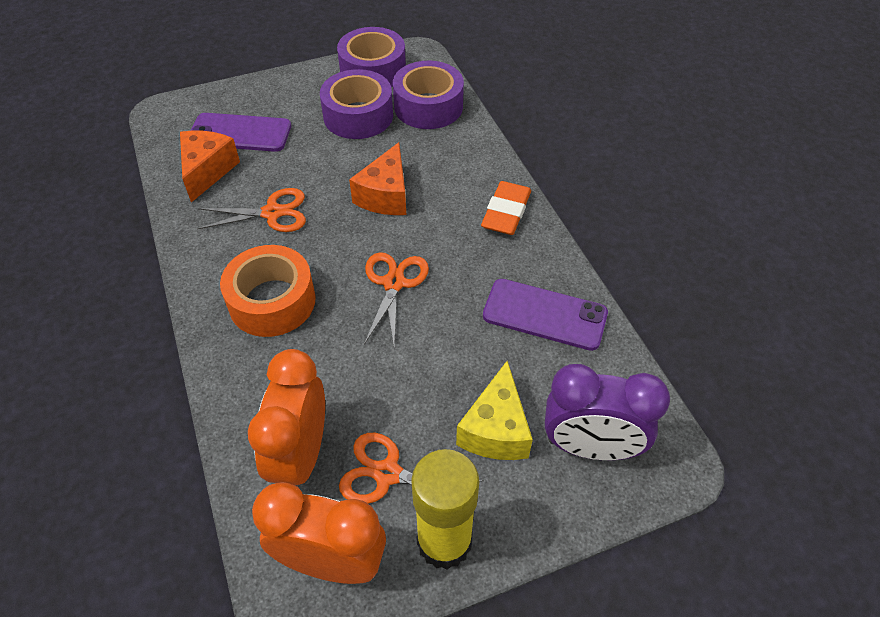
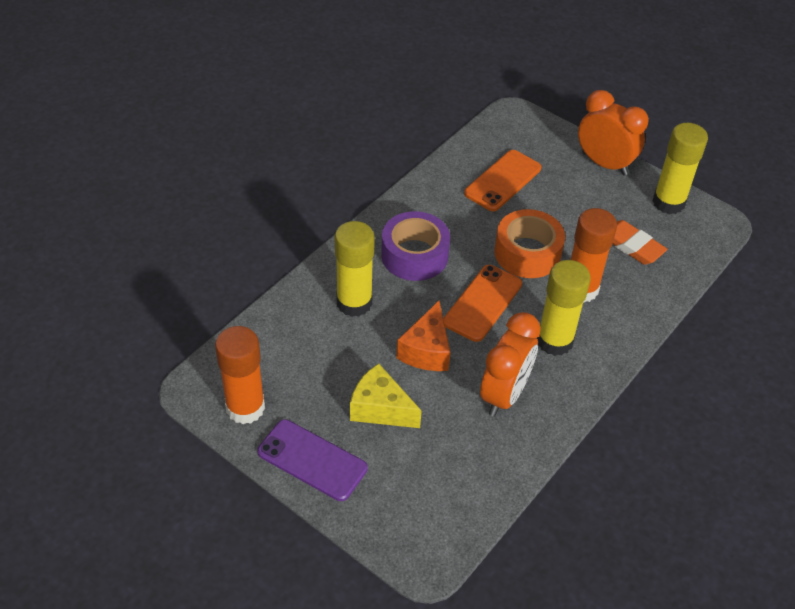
orange cheese: [180,131,240,202] [349,142,406,215] = 2 -> [396,301,451,371] = 1
orange glue stick: none = 0 -> [215,326,265,424] [571,208,617,303] = 2
orange phone: none = 0 -> [443,265,522,342] [464,150,541,211] = 2
orange scissors: [197,188,306,232] [339,433,483,513] [364,252,429,346] = 3 -> none = 0
purple clock: [545,364,670,460] = 1 -> none = 0
purple phone: [191,113,291,152] [483,279,608,351] = 2 -> [257,419,368,501] = 1
purple tape: [320,69,393,139] [337,27,406,87] [393,61,464,129] = 3 -> [381,211,450,281] = 1
yellow glue stick: [411,449,479,570] = 1 -> [335,221,375,317] [537,260,591,356] [652,123,708,214] = 3

